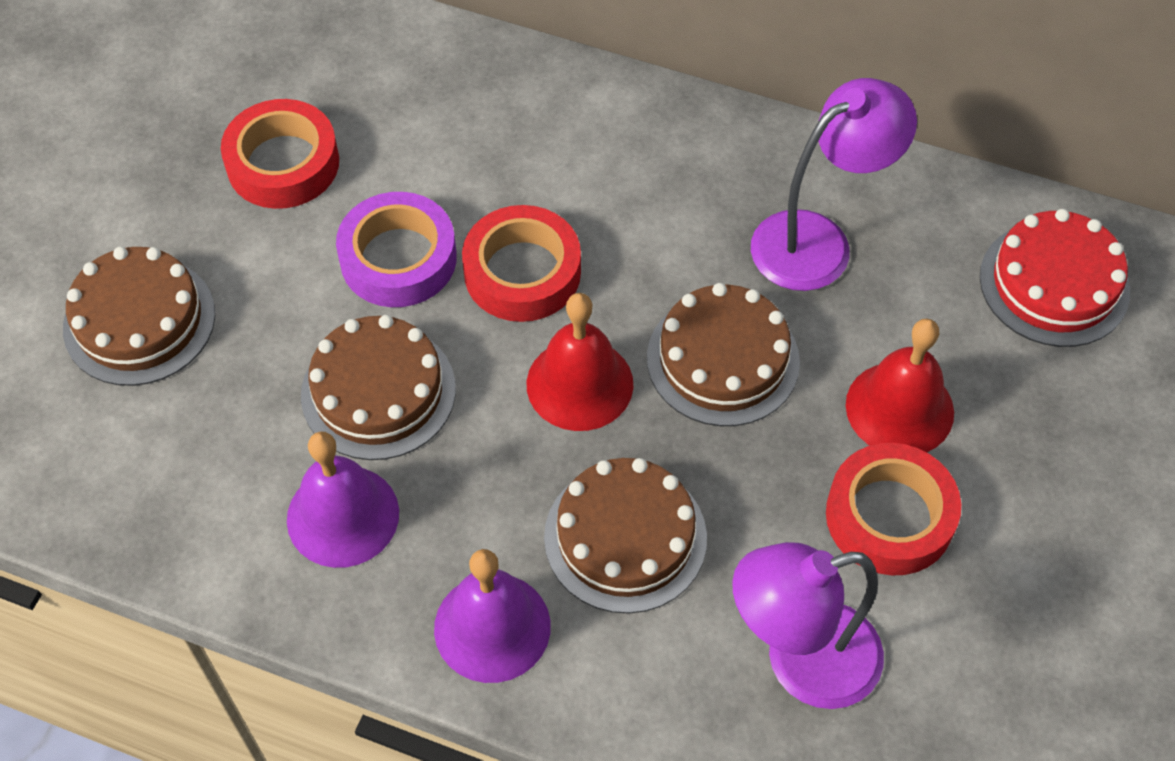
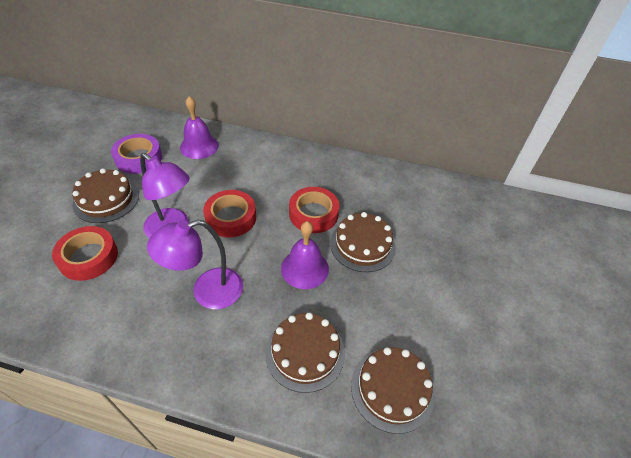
red bell: [527,293,633,431] [846,318,954,453] = 2 -> none = 0
red cake: [980,209,1130,347] = 1 -> none = 0

